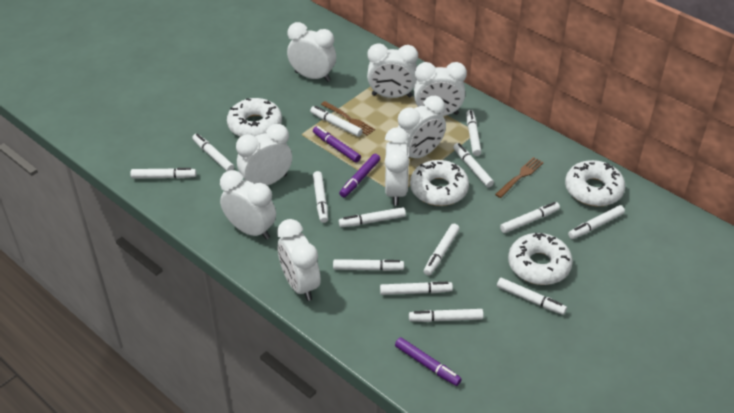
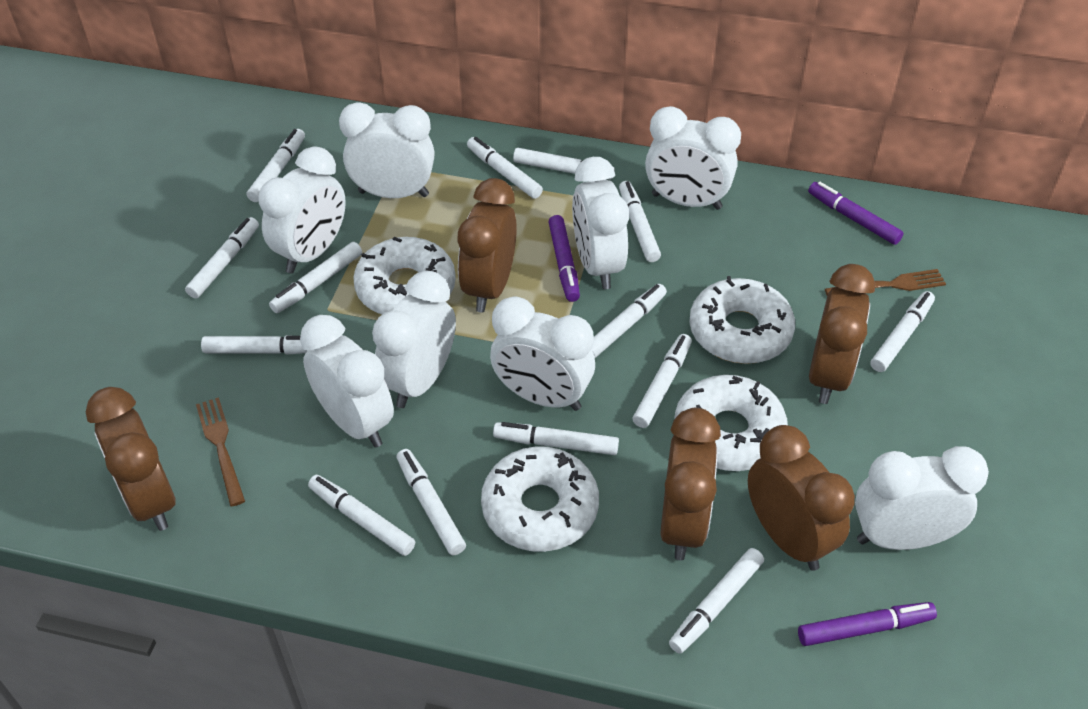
brown clock: none = 0 -> [86,387,176,531] [458,178,517,312] [660,408,721,560] [748,425,855,571] [809,264,875,404] = 5

